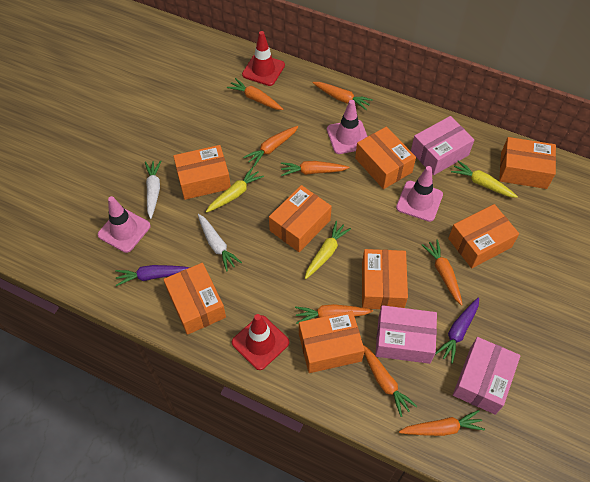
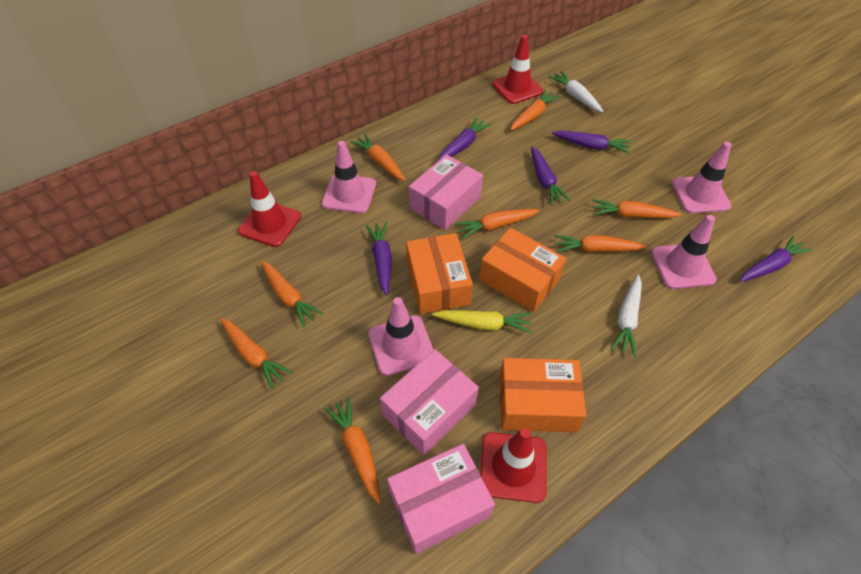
orange box: [163,263,226,335] [173,145,231,200] [269,185,332,252] [299,311,365,373] [355,127,416,189] [362,249,408,310] [448,204,519,268] [499,137,556,189] = 8 -> [406,233,473,314] [479,228,566,312] [499,358,587,433] = 3
pink traffic cone: [98,196,151,253] [327,100,368,154] [396,166,443,222] = 3 -> [322,141,376,213] [368,297,434,376] [651,215,717,289] [672,142,732,213] = 4
purple carrot: [115,265,190,286] [435,297,479,364] = 2 -> [366,222,392,296] [437,117,492,162] [531,146,570,205] [552,130,631,154] [739,236,812,282] = 5
red traffic cone: [232,314,289,370] [242,31,285,86] = 2 -> [238,171,301,247] [480,428,547,503] [492,35,543,104] = 3
yellow carrot: [206,167,264,213] [305,221,351,279] [451,161,518,198] = 3 -> [432,310,532,333] = 1

